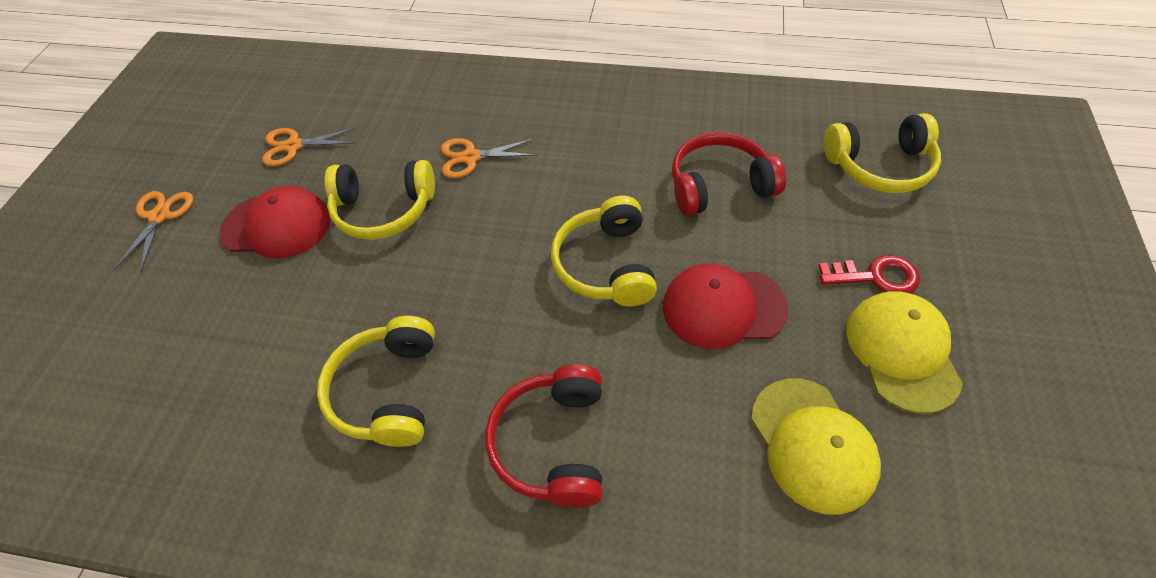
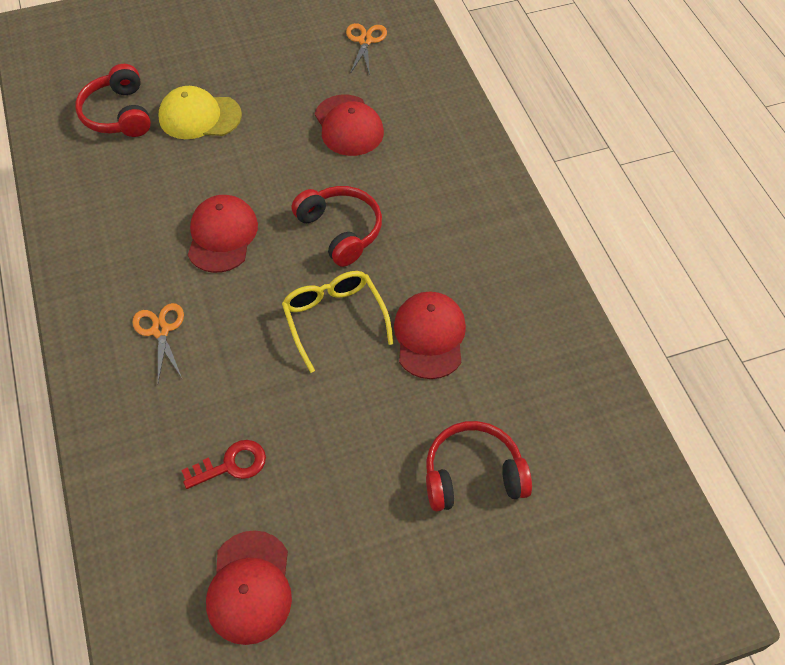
orange scissors: [113,191,193,271] [262,127,357,166] [441,138,537,178] = 3 -> [133,303,184,382] [346,23,387,75] = 2
red cap: [220,186,331,259] [663,263,789,349] = 2 -> [188,195,258,273] [206,530,292,645] [315,95,384,156] [394,292,466,379] = 4
red headphones: [485,364,603,508] [672,132,786,216] = 2 -> [75,64,151,137] [291,186,382,267] [426,421,532,511] = 3
yellow cap: [751,378,881,515] [846,291,963,414] = 2 -> [159,86,242,139] = 1
yellow glasses: none = 0 -> [282,271,394,373] = 1
yellow headphones: [317,316,435,447] [325,160,435,240] [551,196,657,307] [824,113,941,193] = 4 -> none = 0

